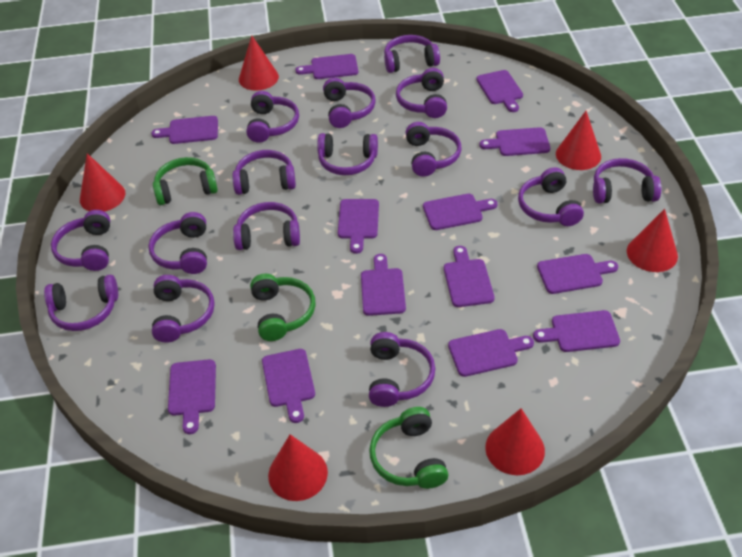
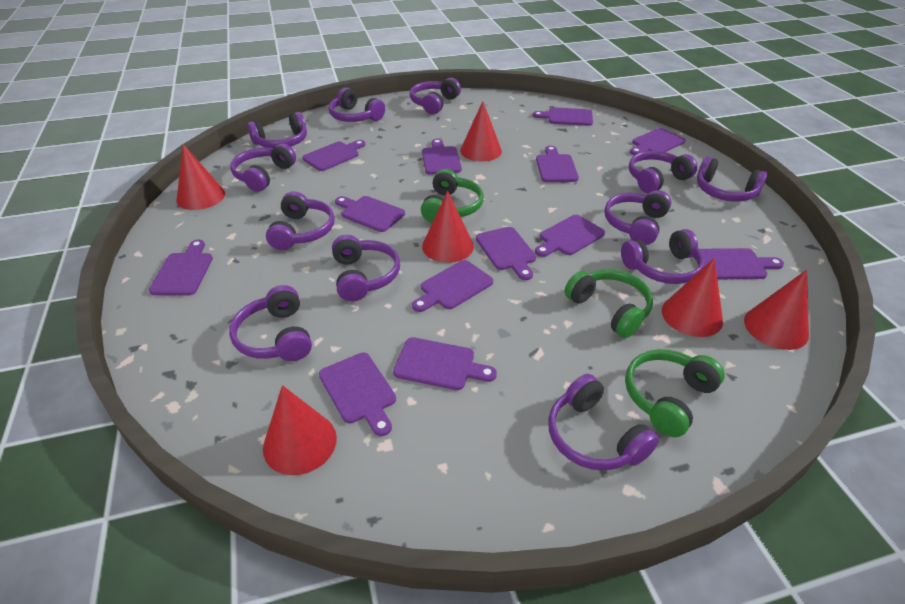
purple headphones: [44,275,118,331] [51,210,110,271] [148,212,207,274] [152,275,215,343] [232,150,296,195] [233,202,300,250] [246,91,299,143] [317,133,378,175] [323,78,375,128] [369,332,435,407] [384,35,440,73] [396,68,447,118] [406,122,462,177] [518,167,584,226] [593,158,661,204] = 15 -> [229,285,312,361] [230,144,296,192] [247,112,307,148] [266,191,335,250] [329,88,385,122] [332,235,400,301] [410,78,461,114] [548,374,659,470] [604,190,672,245] [621,229,704,284] [629,151,697,193] [697,157,768,202] = 12

